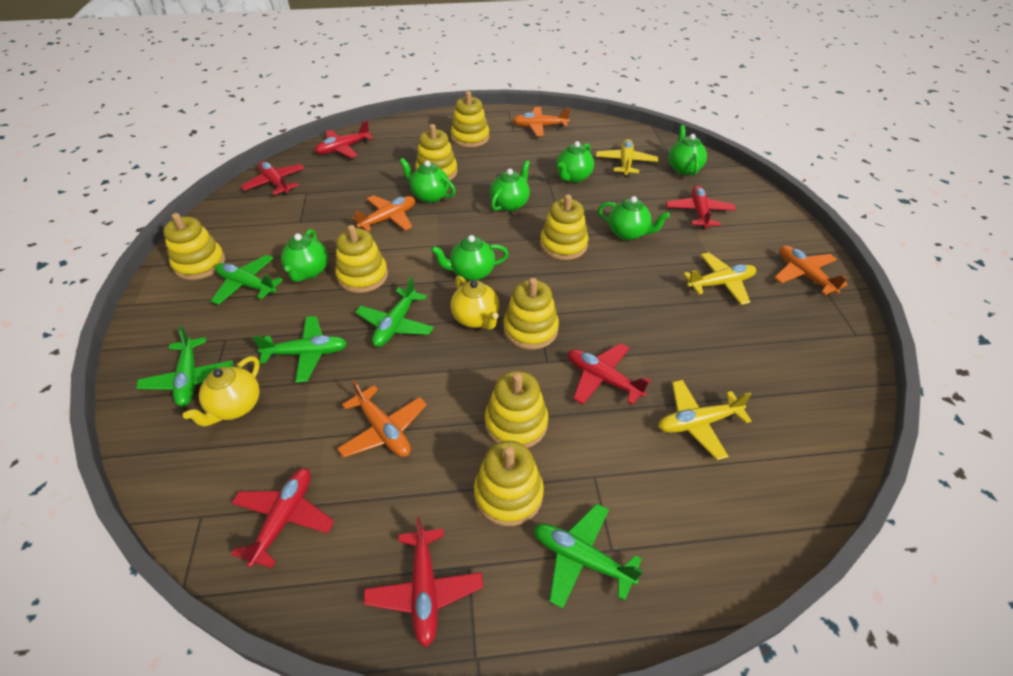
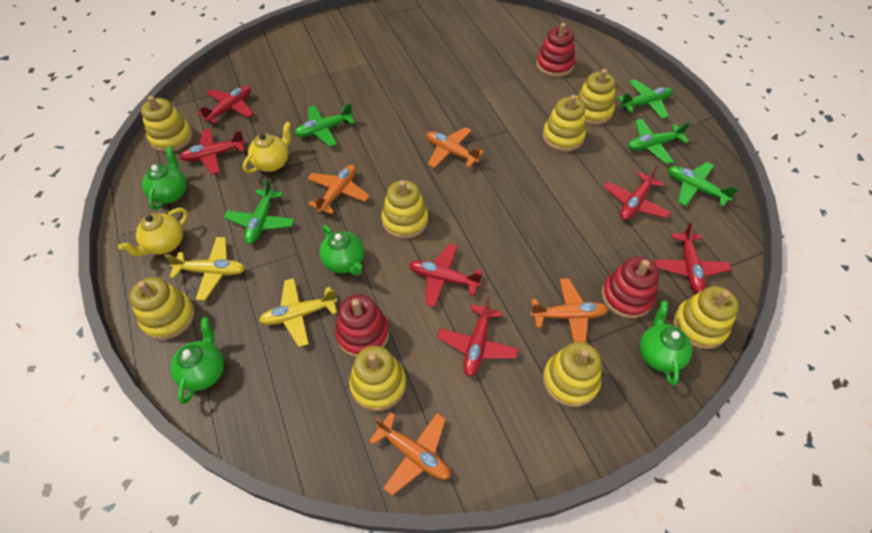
green teapot: [281,229,328,282] [400,158,456,203] [431,235,509,281] [490,160,530,212] [556,141,594,183] [598,196,670,240] [668,125,707,176] = 7 -> [142,147,187,210] [170,317,224,404] [319,225,364,276] [640,301,692,385] = 4
red stacking toy: none = 0 -> [335,294,389,357] [536,23,575,77] [602,257,659,319] = 3
yellow plane: [596,139,658,177] [658,380,752,460] [683,252,756,305] = 3 -> [164,237,245,301] [259,278,337,347] = 2

